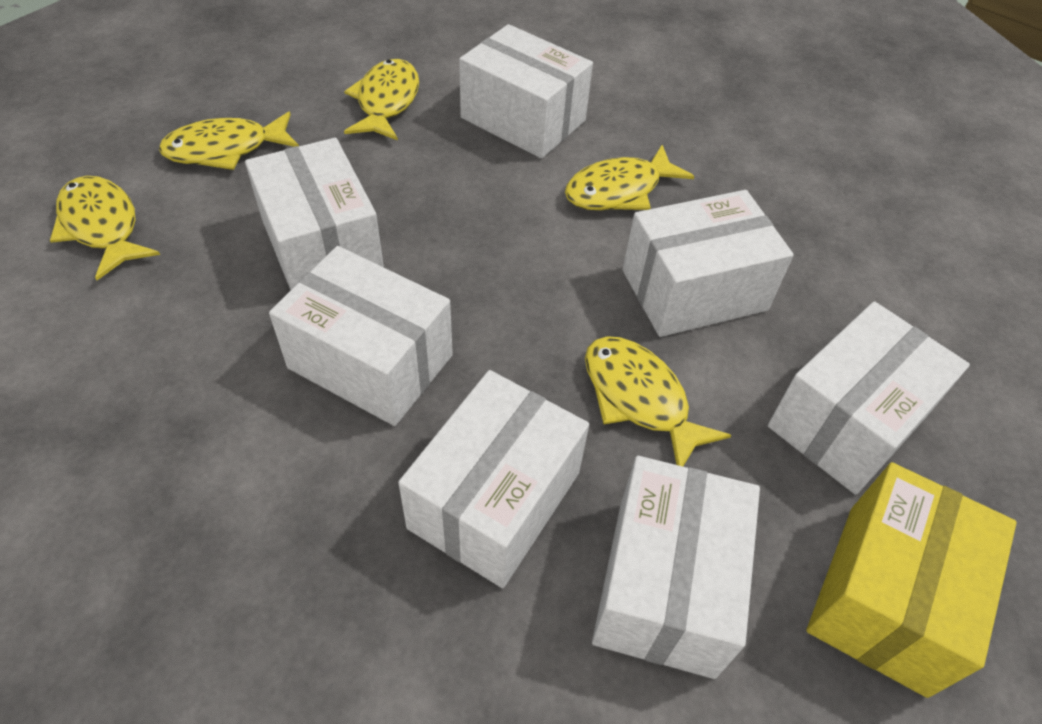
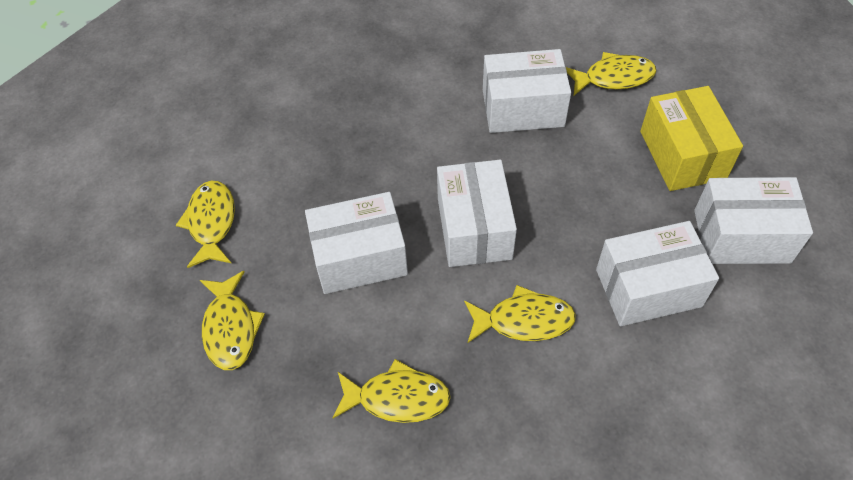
white box: [245,138,384,290] [269,246,453,426] [398,370,589,588] [459,24,593,158] [592,456,760,679] [623,190,794,337] [768,301,970,495] = 7 -> [305,192,408,294] [437,160,517,267] [483,49,571,133] [596,221,719,326] [694,177,813,264] = 5

